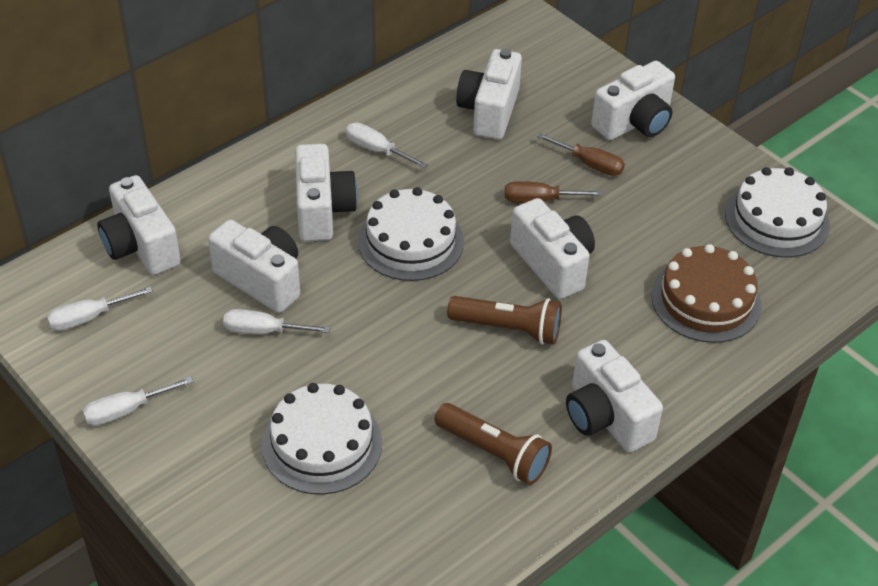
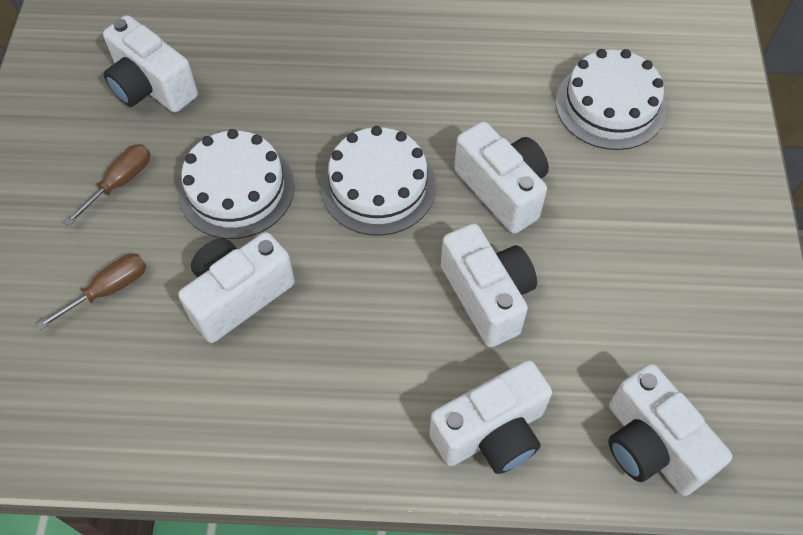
brown cake: [651,244,762,343] = 1 -> none = 0
brown flashlight: [434,403,552,485] [447,296,562,345] = 2 -> none = 0
white camera: [97,175,181,275] [208,220,300,313] [295,144,358,241] [456,49,522,140] [510,198,595,299] [566,340,663,453] [591,61,675,140] = 7 -> [103,15,198,113] [178,232,295,343] [429,360,552,474] [441,223,537,347] [454,121,549,234] [608,364,732,496] = 6
white screwdriver: [47,287,153,331] [83,377,194,426] [223,309,331,334] [346,123,428,168] = 4 -> none = 0

